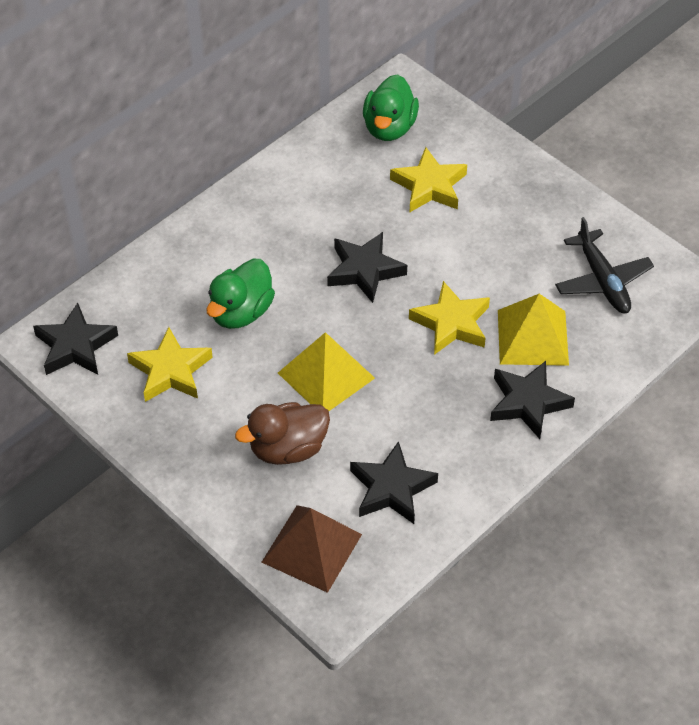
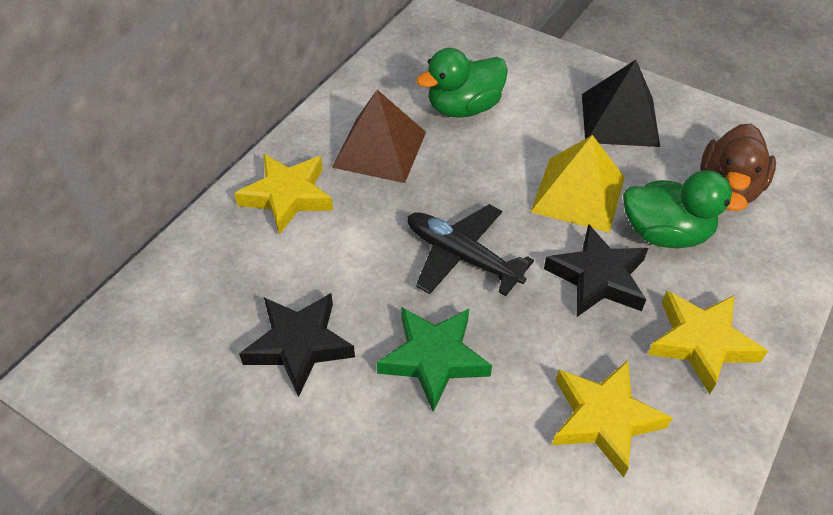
black pyramid: none = 0 -> [582,60,660,147] = 1
black star: [33,303,118,375] [327,232,407,303] [350,441,438,524] [490,361,575,439] = 4 -> [239,293,355,397] [544,224,648,317] = 2
green star: none = 0 -> [376,307,492,412] = 1
yellow pyramid: [278,332,375,411] [498,294,569,366] = 2 -> [531,135,625,233] = 1

